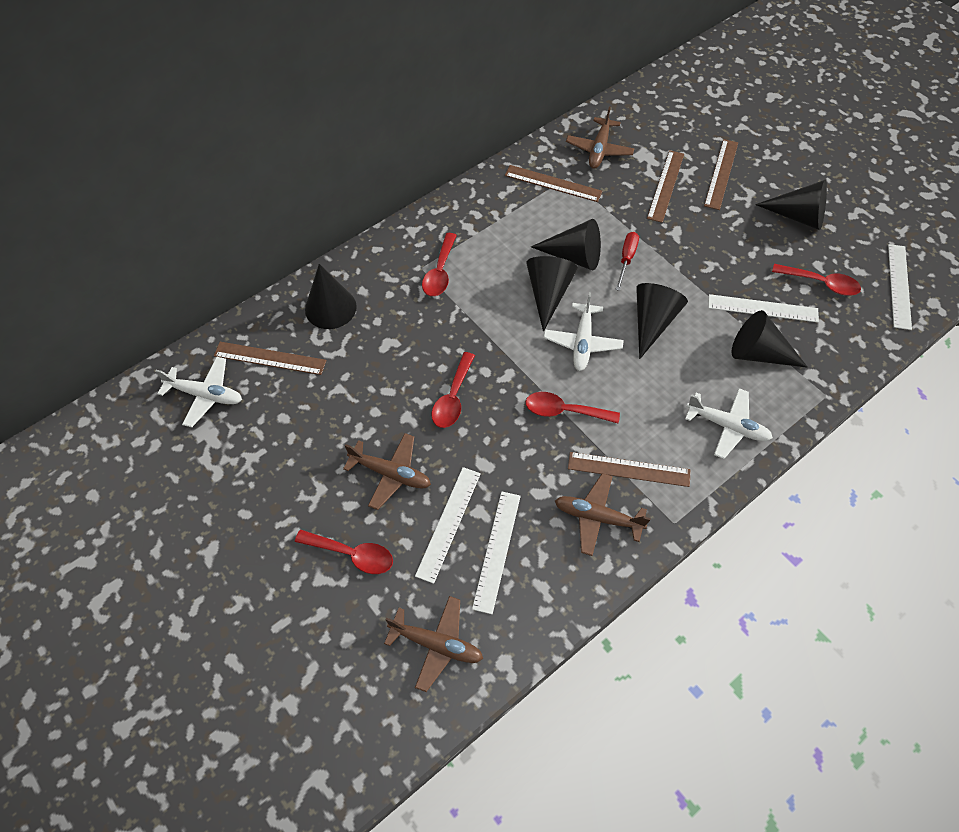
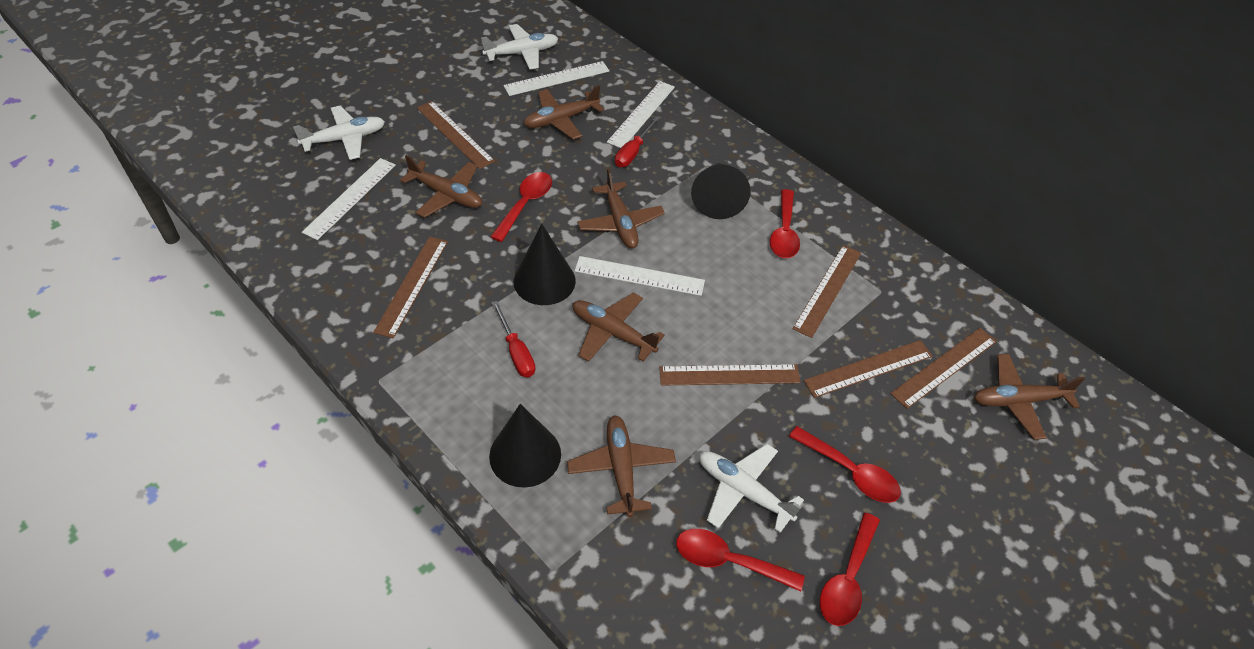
black cone: [305,264,357,329] [526,256,578,332] [531,219,601,270] [636,283,688,359] [731,310,808,368] [755,180,827,230] = 6 -> [489,404,561,488] [514,224,576,305] [691,163,751,219] = 3
brown plane: [343,433,431,510] [384,596,483,692] [555,473,651,556] [566,106,634,169] = 4 -> [400,155,482,218] [524,85,604,140] [567,415,676,517] [572,293,665,362] [577,169,665,248] [974,354,1085,440] = 6
brown ruler: [214,342,327,375] [505,165,603,202] [568,452,690,487] [647,150,684,223] [704,139,738,210] = 5 -> [373,237,448,338] [417,101,495,169] [659,364,801,386] [792,245,861,338] [803,340,933,398] [890,328,997,409] = 6
red screwdriver: [615,232,639,291] = 1 -> [492,301,535,377] [615,117,660,167] = 2

